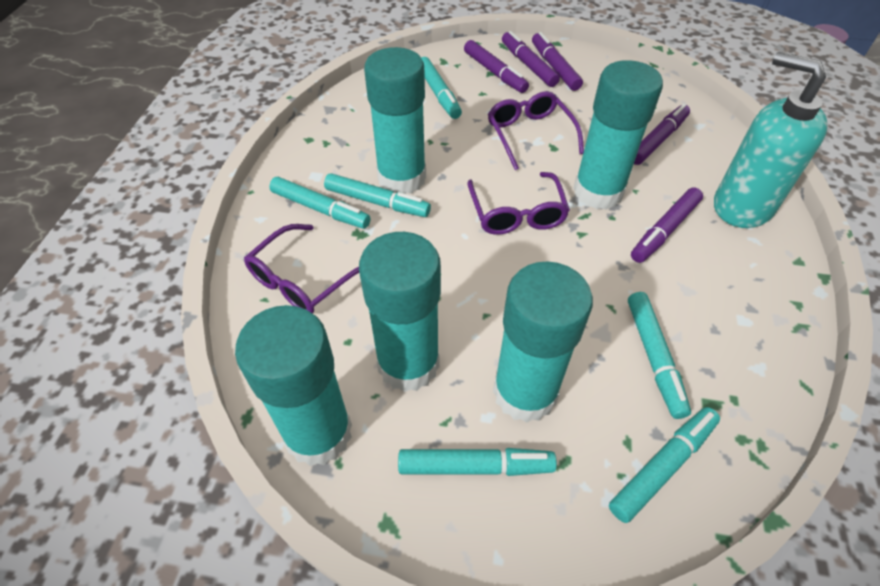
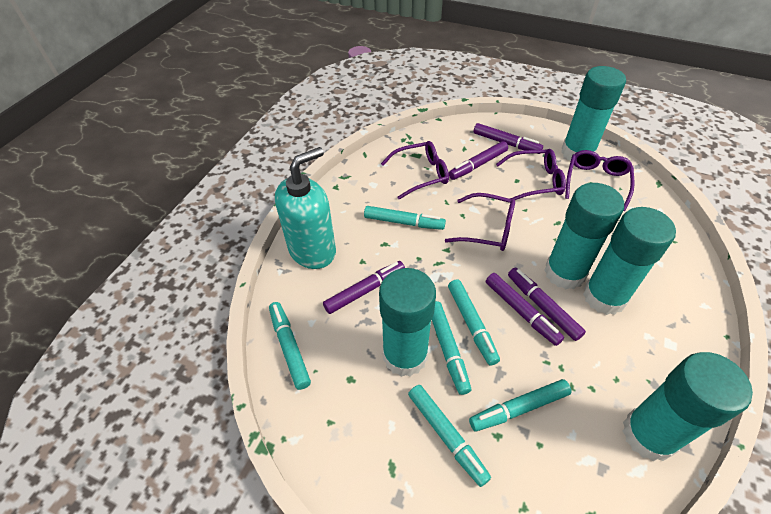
purple glasses: [244,224,359,313] [467,172,570,235] [488,91,584,170] = 3 -> [381,141,449,200] [445,193,515,251] [496,149,566,200] [565,150,634,211] = 4

